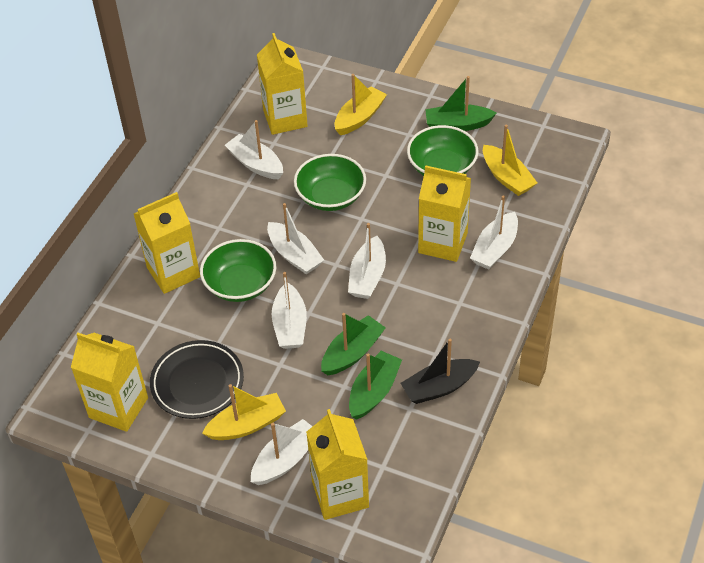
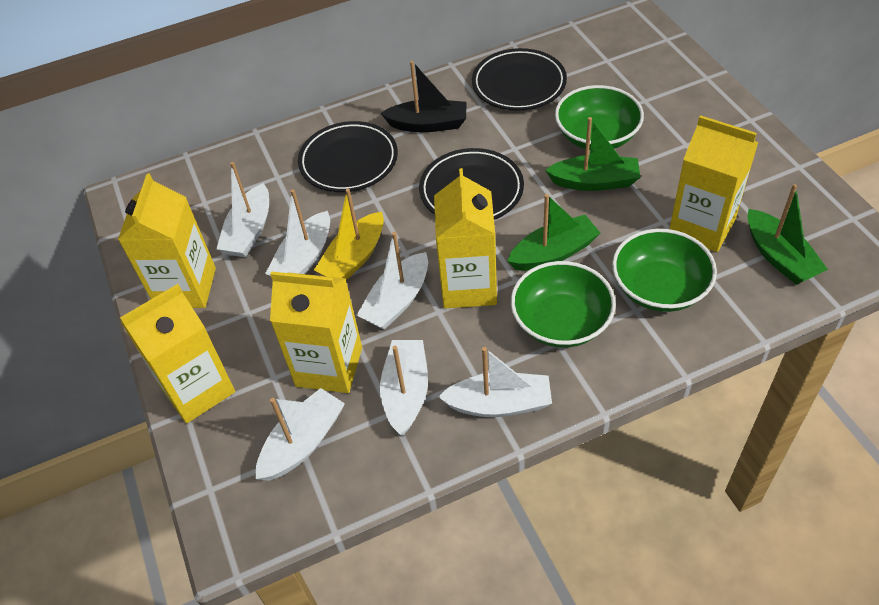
black plate: [150,340,244,419] = 1 -> [298,121,398,192] [419,148,524,220] [472,48,567,111] = 3
yellow boat: [202,384,286,440] [335,74,387,135] [483,125,537,196] = 3 -> [314,189,384,280] = 1

